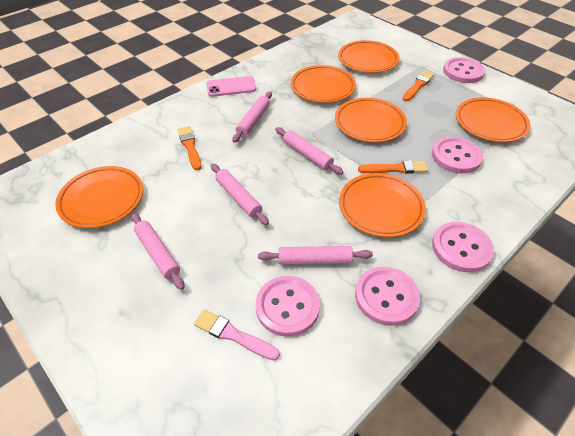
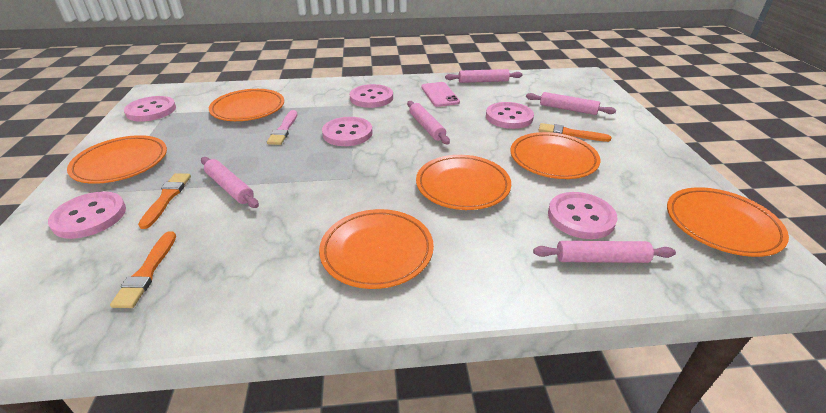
pink button: [256,276,320,337] [355,266,420,326] [432,137,483,173] [432,222,494,272] [443,57,485,83] = 5 -> [48,191,126,239] [124,96,176,121] [322,117,373,146] [350,84,393,108] [486,102,534,129] [548,192,617,239] = 6

